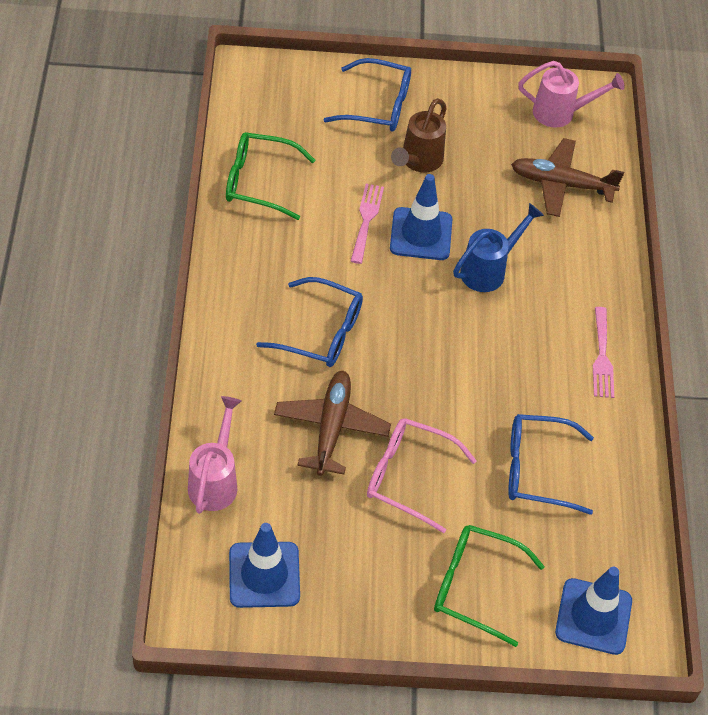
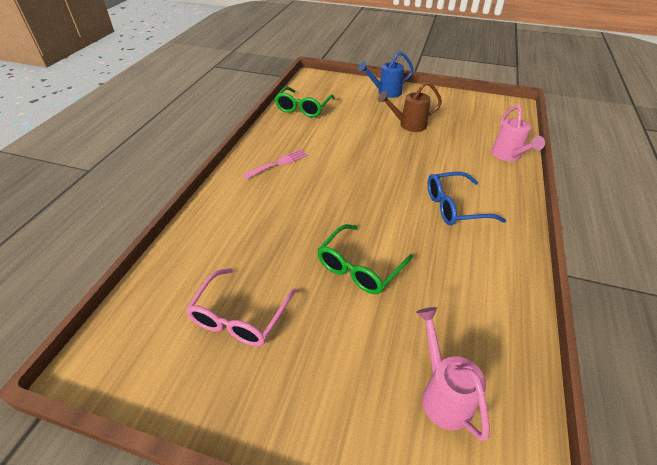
blue glasses: [256,277,363,367] [324,58,411,132] [508,414,594,515] = 3 -> [427,172,506,226] = 1
blue traffic cone: [229,523,300,608] [390,174,452,260] [555,567,632,655] = 3 -> none = 0
brown plane: [274,371,391,476] [511,138,624,217] = 2 -> none = 0
pink fork: [351,184,384,264] [593,307,614,398] = 2 -> [243,149,308,179] = 1

